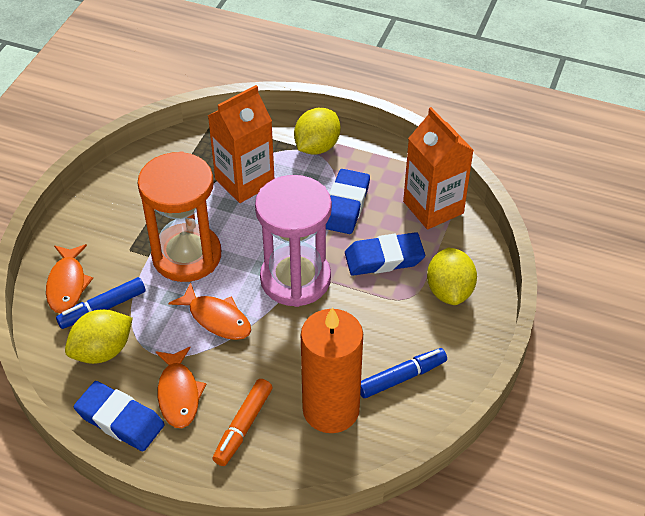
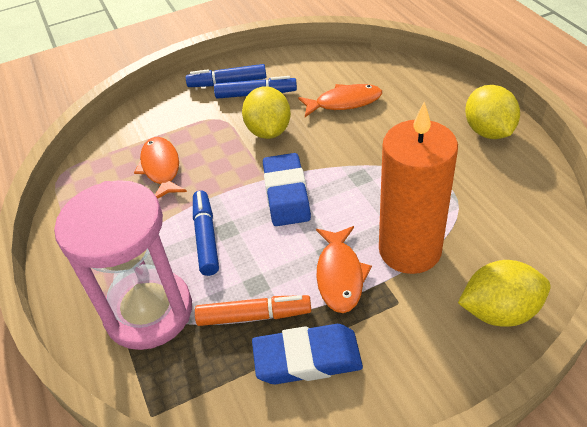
blue eraser: [74,381,165,451] [326,169,370,234] [345,232,425,276] = 3 -> [252,324,363,384] [263,153,311,226] = 2
blue marker: [56,277,145,329] [360,348,447,398] = 2 -> [186,64,266,87] [193,190,219,276] [214,76,297,99] = 3
orange carton: [208,85,274,203] [403,107,474,230] = 2 -> none = 0
orange hourglass: [137,151,221,282] = 1 -> none = 0

